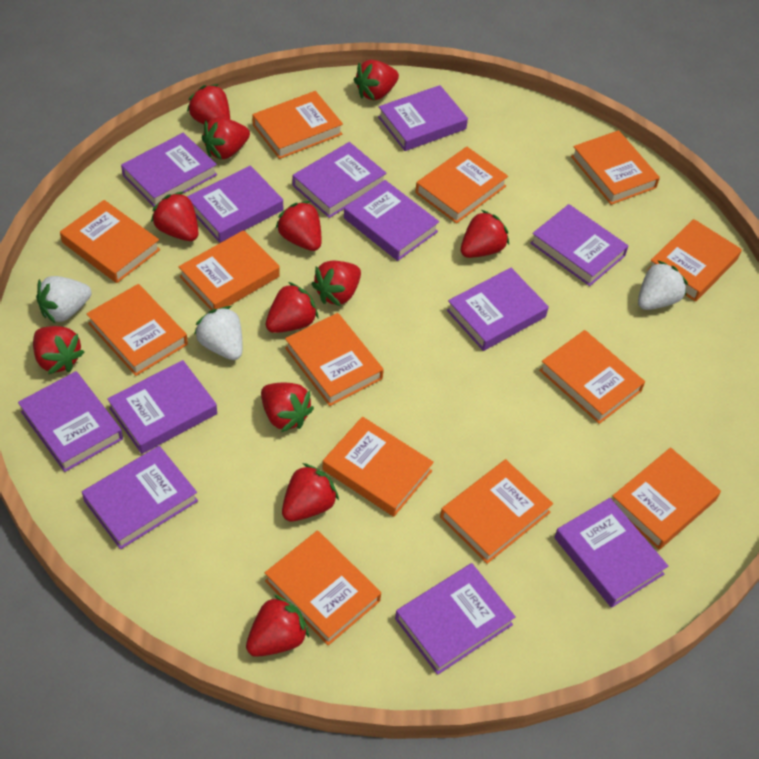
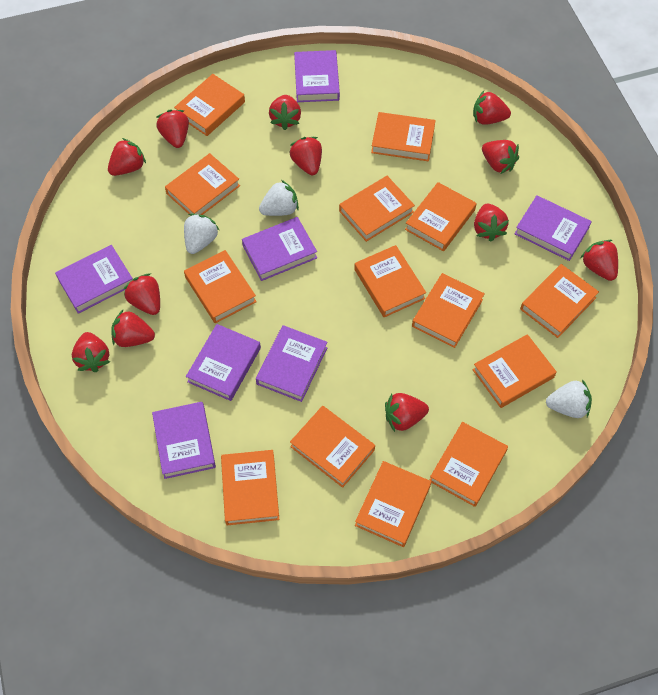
orange book: [60,200,160,283] [86,284,188,376] [179,230,280,310] [252,91,343,159] [265,531,381,646] [285,313,384,406] [323,417,434,517] [415,147,508,223] [440,459,553,564] [539,330,645,424] [571,130,660,205] [613,447,721,550] [647,219,742,302] = 13 -> [165,153,240,215] [174,74,245,136] [184,250,257,323] [221,450,279,525] [290,406,375,488] [339,176,415,242] [354,245,426,317] [355,461,431,547] [371,112,436,161] [405,182,476,251] [412,273,485,348] [430,422,508,507] [472,334,557,408] [520,264,599,338] = 14
purple book: [18,371,123,472] [82,446,198,549] [107,360,217,454] [121,133,217,207] [187,166,283,243] [293,142,387,218] [344,180,439,261] [378,85,468,151] [395,563,516,675] [447,268,549,351] [530,204,629,286] [554,498,668,608] = 12 -> [55,245,133,314] [152,402,216,479] [186,324,261,401] [242,217,317,281] [256,325,328,402] [294,50,340,102] [515,195,592,261] = 7

